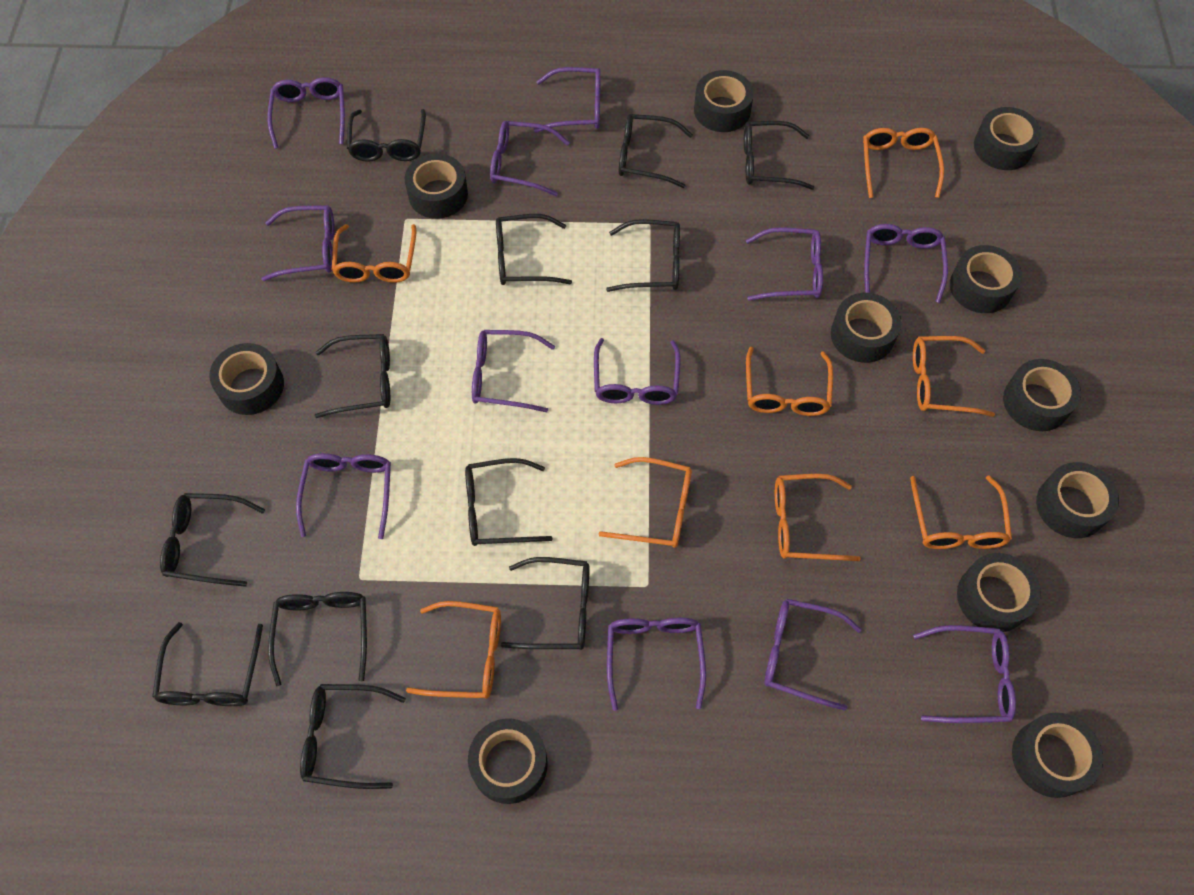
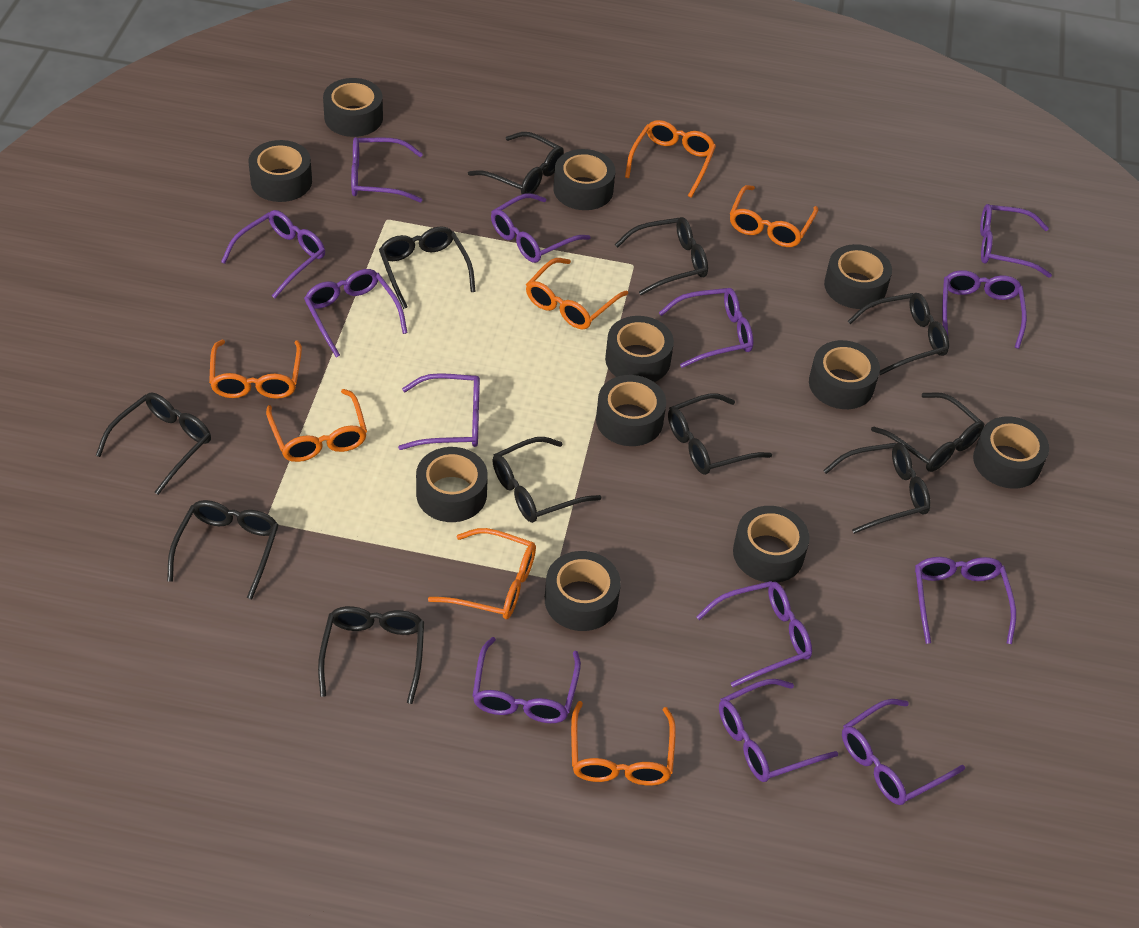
black glasses: [152,622,263,706] [160,493,265,587] [268,592,367,686] [300,684,406,789] [315,334,390,418] [347,109,426,162] [465,458,553,546] [496,214,572,285] [501,557,590,650] [606,219,680,292] [619,114,693,188] [744,121,814,190] = 12 -> [96,392,211,495] [167,500,279,600] [318,606,424,704] [379,226,476,309] [468,132,564,194] [493,437,601,523] [615,217,708,295] [668,393,772,475] [823,443,931,534] [847,293,949,375] [871,392,984,472] = 11
orange glasses: [332,224,417,283] [406,601,501,698] [599,457,692,548] [746,347,833,416] [775,474,861,561] [863,128,944,198] [910,475,1012,549] [913,336,995,417] = 8 -> [209,340,302,399] [266,389,367,462] [428,528,536,619] [526,258,628,330] [571,701,676,785] [625,120,716,198] [730,185,818,247] = 7
purple glasses: [261,205,335,281] [267,77,345,149] [296,453,391,539] [472,330,555,413] [490,121,570,196] [534,67,601,133] [594,338,680,405] [607,618,706,711] [746,227,823,301] [765,599,862,711] [864,224,948,303] [913,625,1016,723] = 12 -> [221,210,325,298] [304,269,408,358] [351,137,423,202] [398,373,480,450] [472,637,581,723] [491,193,591,263] [659,288,753,368] [696,581,812,687] [719,679,838,782] [842,699,965,805] [915,557,1016,644] [942,270,1027,349] [980,204,1052,278] = 13

